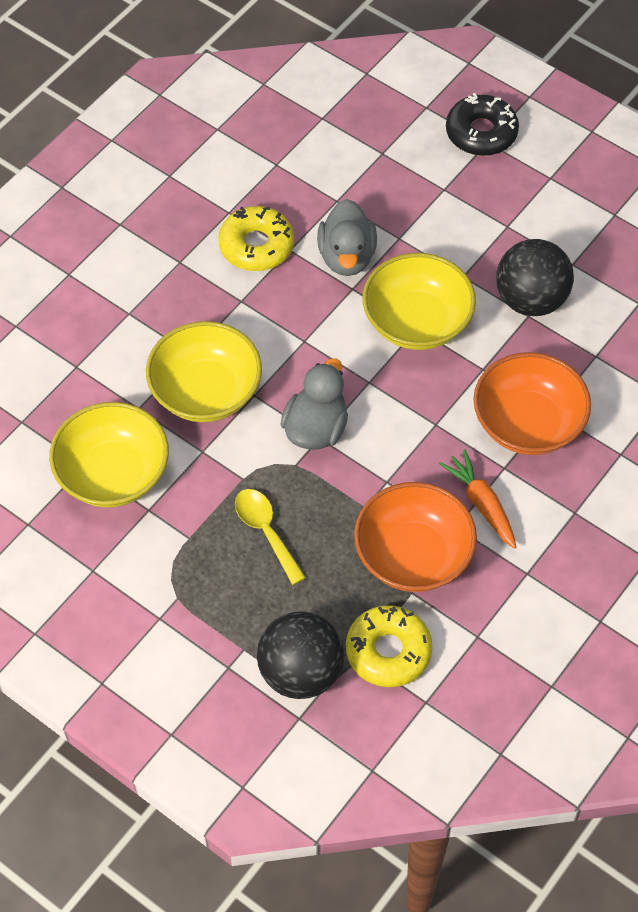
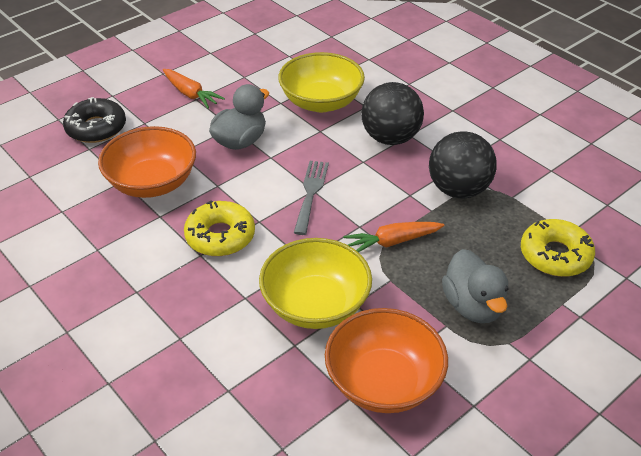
grey fork: none = 0 -> [294,161,329,235] = 1
orange carrot: [439,450,516,549] = 1 -> [163,69,225,109] [343,222,444,252] = 2
yellow bowl: [49,402,169,507] [146,321,262,422] [362,253,476,350] = 3 -> [259,238,372,329] [278,52,365,112] = 2
yellow spoon: [235,489,306,585] = 1 -> none = 0

